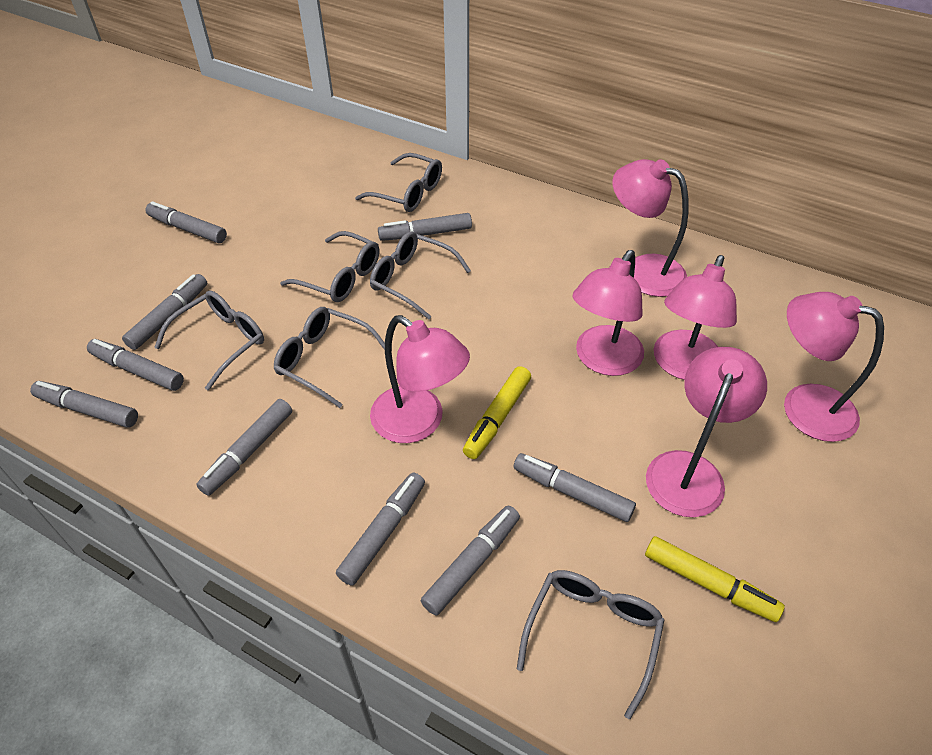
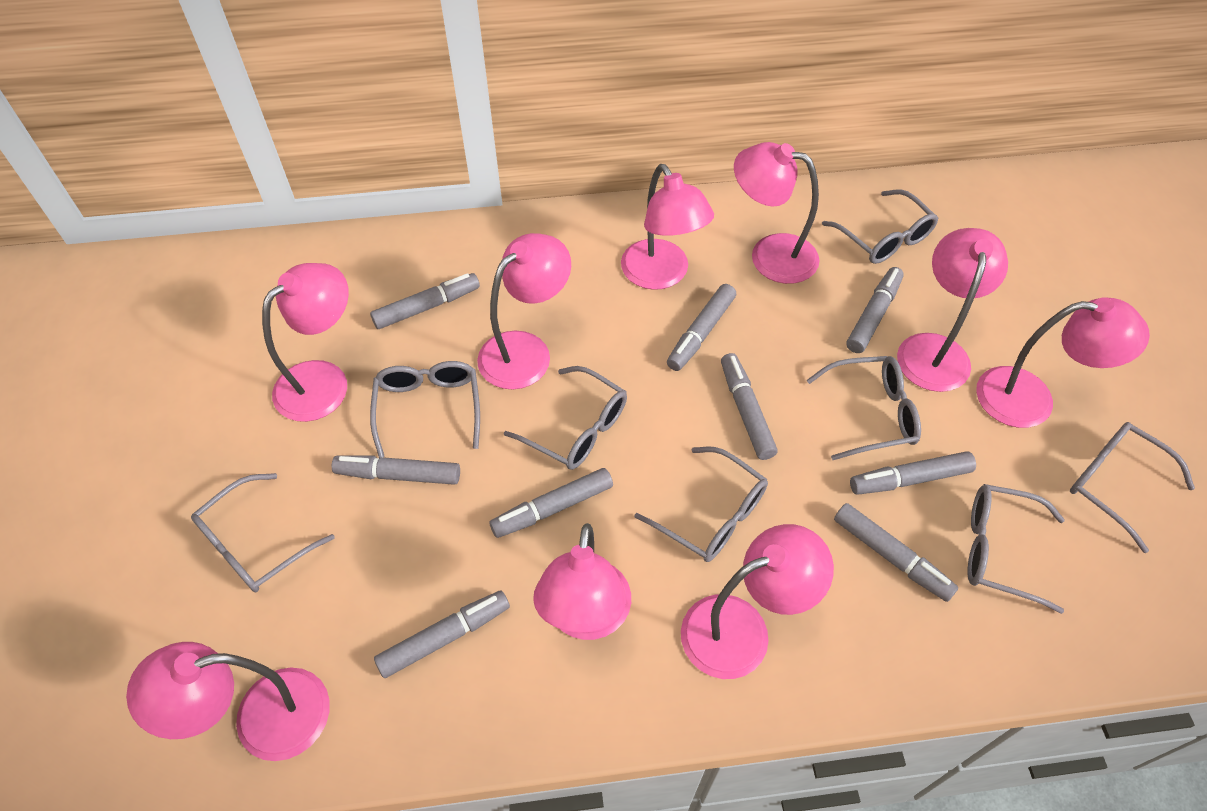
grey glasses: [154,290,264,391] [274,307,385,408] [280,231,379,302] [355,153,442,212] [370,231,471,319] [517,570,665,719] = 6 -> [191,473,335,592] [370,361,480,458] [504,366,627,470] [635,447,768,562] [807,356,921,460] [822,189,939,264] [968,484,1065,614] [1070,422,1195,553] = 8
pink lamp: [370,315,470,443] [572,250,644,376] [612,159,689,297] [646,347,767,517] [654,255,737,380] [784,292,884,442] = 6 -> [126,642,330,761] [262,263,349,422] [477,233,571,390] [533,523,631,640] [621,164,714,290] [681,524,834,679] [734,142,819,284] [897,228,1008,392] [976,297,1150,428] = 9
yellow marker: [463,366,531,459] [645,536,785,622] = 2 -> none = 0

